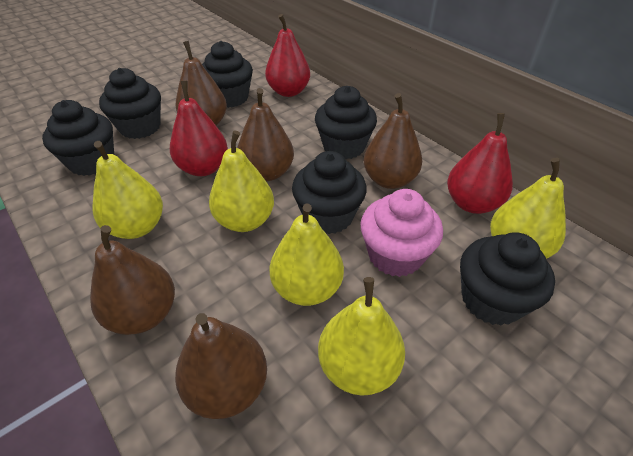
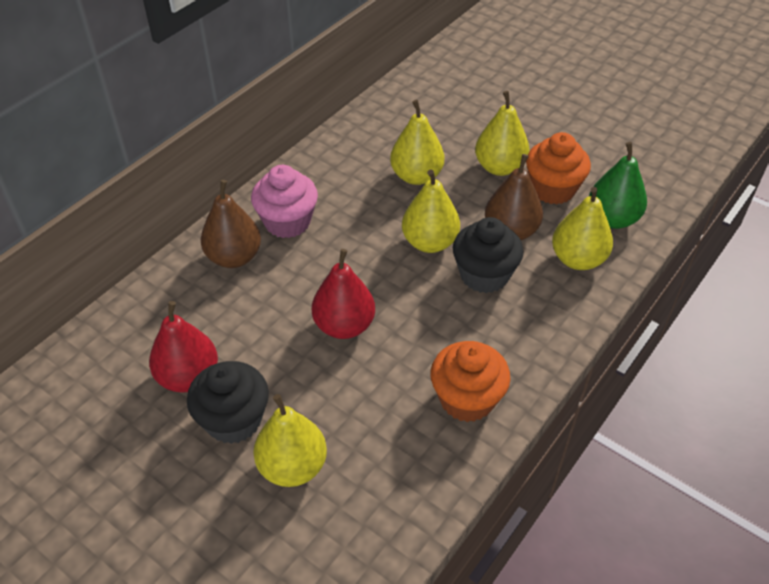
black cupcake: [42,100,114,176] [99,68,161,139] [202,41,253,108] [292,151,367,234] [315,86,377,159] [460,232,555,326] = 6 -> [187,361,269,444] [453,217,523,293] = 2
brown pear: [90,225,175,335] [175,41,227,125] [175,313,267,419] [237,88,294,181] [363,93,422,189] = 5 -> [201,180,261,268] [485,154,543,240] = 2
green pear: none = 0 -> [589,142,647,229] = 1
orange cupcake: none = 0 -> [431,341,511,422] [526,132,591,205] = 2
red pear: [170,81,228,176] [265,14,310,97] [447,113,513,214] = 3 -> [149,301,218,393] [312,249,375,339] = 2

